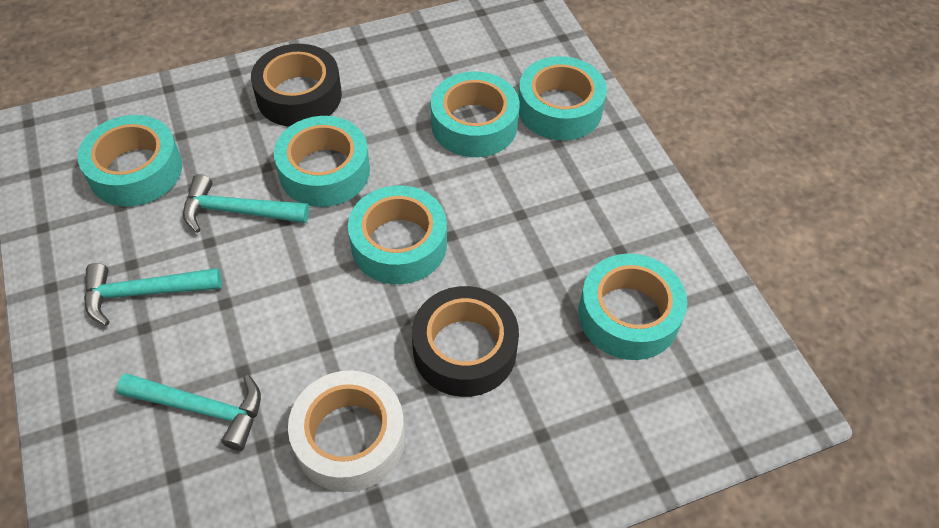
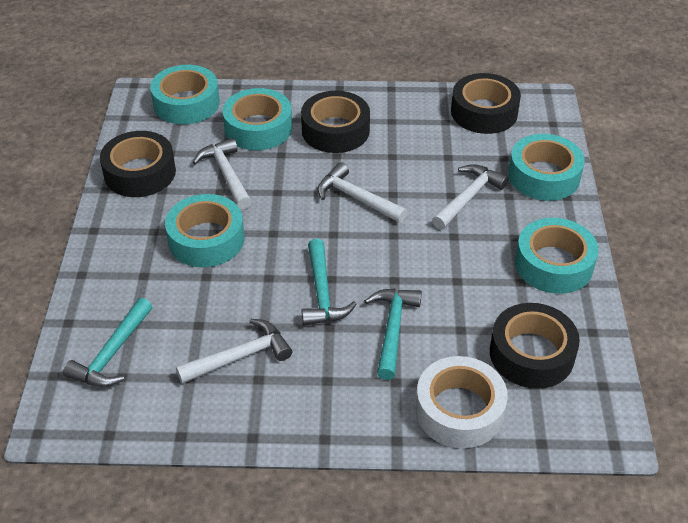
black tape: [251,44,342,127] [412,286,519,397] = 2 -> [100,131,176,197] [301,91,370,153] [451,73,521,134] [490,303,580,389] = 4
turquoise tape: [77,115,182,207] [274,116,370,207] [348,185,447,284] [431,71,520,157] [518,56,607,140] [578,254,687,360] = 6 -> [150,65,220,124] [165,194,244,267] [223,88,292,150] [508,134,585,201] [515,218,598,294] = 5
white hammer: none = 0 -> [176,319,292,384] [192,138,252,209] [317,162,407,223] [432,164,509,230] = 4

